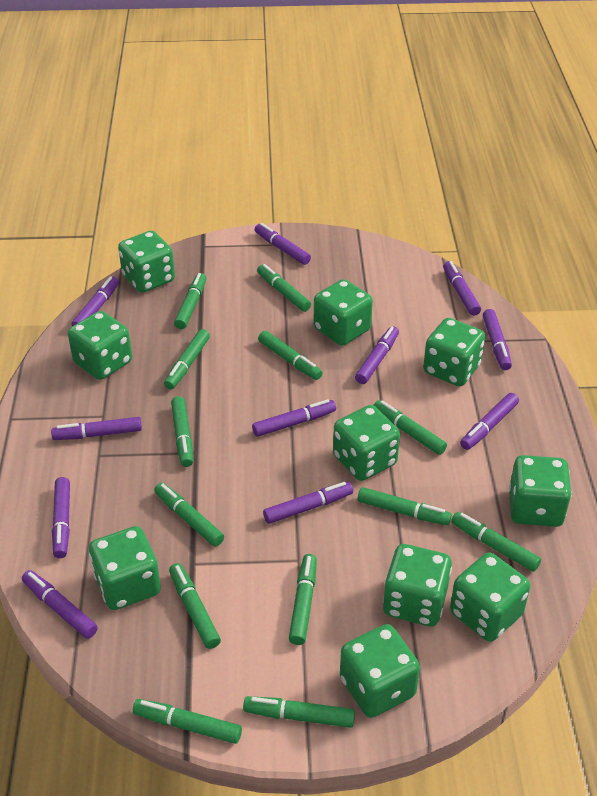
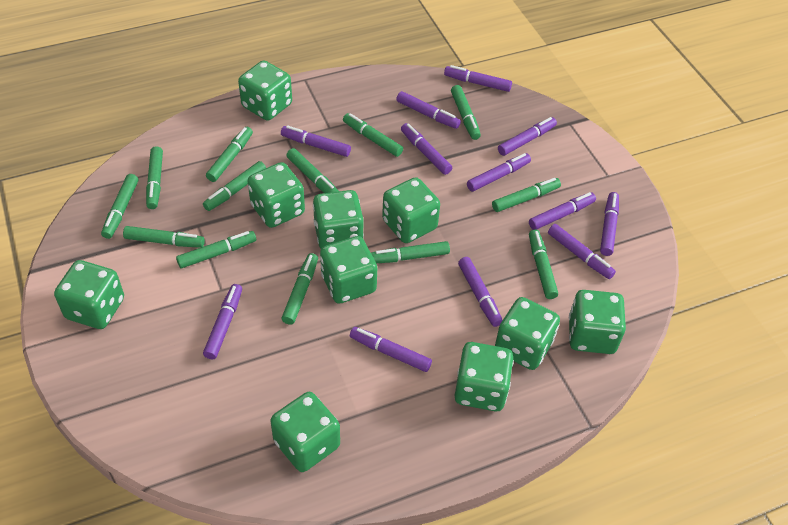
purple marker: [22,570,98,639] [51,417,142,440] [52,477,70,558] [72,276,119,326] [252,399,336,437] [255,223,311,265] [263,482,353,524] [355,326,399,384] [443,261,481,316] [460,393,519,450] [483,309,512,370] = 11 -> [203,284,242,359] [281,125,351,157] [350,327,432,372] [396,91,461,129] [401,123,452,175] [444,65,512,92] [458,257,503,327] [467,153,531,192] [498,117,557,156] [529,192,596,230] [548,224,616,279] [600,192,619,256] = 12

